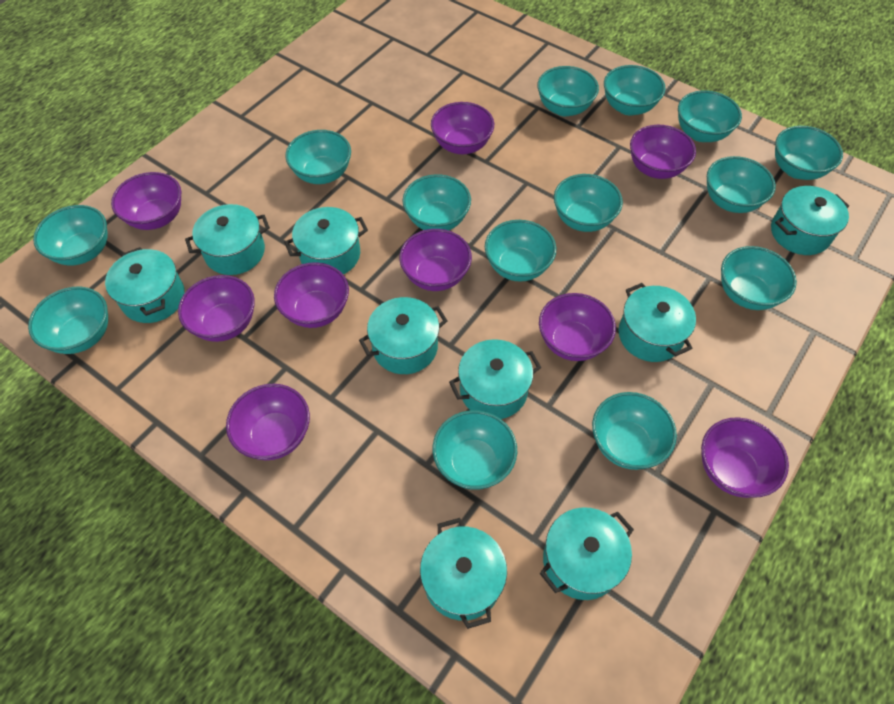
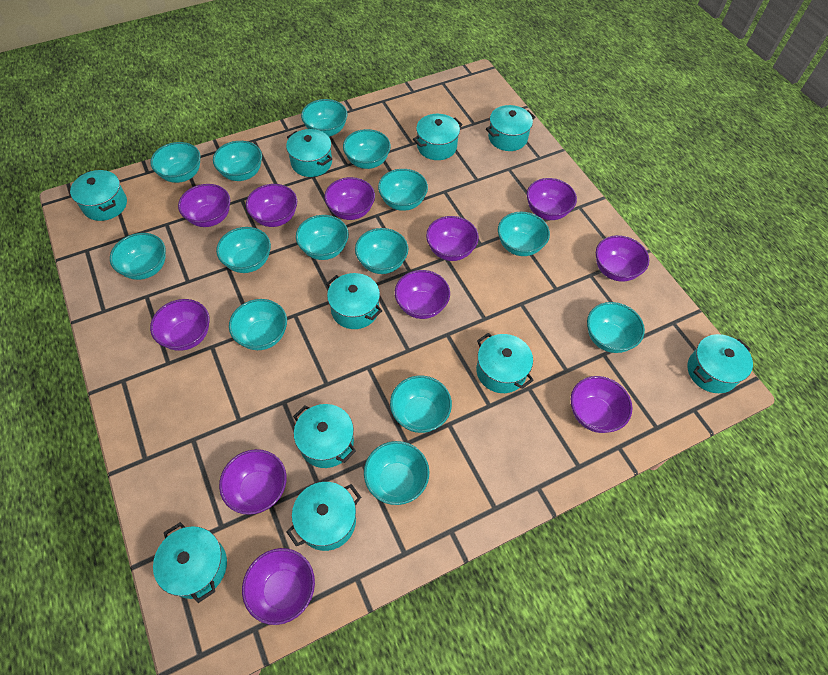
purple bowl: [111,172,181,230] [178,275,255,342] [226,384,310,460] [274,262,349,328] [399,229,472,291] [431,102,494,154] [539,293,616,361] [630,125,696,179] [701,417,789,498] = 9 -> [150,299,210,351] [178,184,230,227] [219,449,287,515] [242,548,315,625] [246,184,297,227] [324,177,375,220] [395,270,450,319] [426,216,479,261] [527,178,577,220] [571,376,632,433] [596,235,649,282] = 11
turquoise pot: [105,247,185,323] [185,204,270,275] [284,207,368,274] [359,297,447,374] [420,518,507,629] [449,339,541,419] [540,507,634,600] [619,283,696,362] [771,186,849,255] = 9 -> [70,170,127,221] [153,522,227,603] [286,129,332,177] [287,482,361,551] [293,404,356,468] [326,273,382,329] [413,114,463,160] [476,333,534,393] [486,105,535,151] [687,334,753,393] = 10

